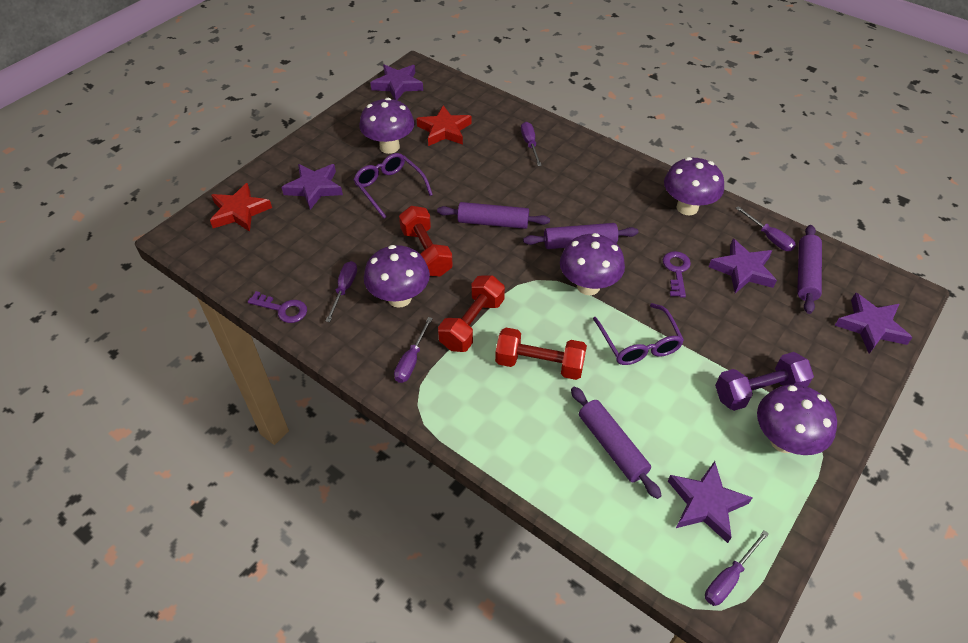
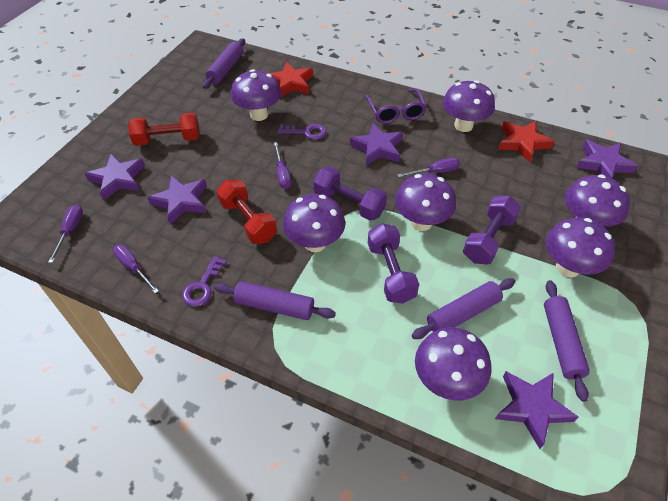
purple dumbbell: [715,352,814,411] = 1 -> [313,167,387,221] [368,223,419,304] [463,196,521,265] = 3
purple glasses: [353,153,433,219] [593,303,684,365] = 2 -> [365,88,427,124] = 1
purple mushroom: [359,98,415,154] [364,245,430,308] [560,233,625,295] [664,157,724,216] [757,384,837,455] = 5 -> [231,69,281,121] [283,194,345,252] [395,174,456,231] [415,327,491,400] [443,80,495,132] [546,217,615,277] [565,174,630,227] = 7
purple screwdriver: [326,261,357,322] [394,317,433,383] [521,122,542,166] [705,530,769,606] [736,206,796,251] = 5 -> [48,205,83,263] [113,244,159,294] [273,142,291,189] [397,158,460,177] = 4
red dumbbell: [399,206,453,277] [438,275,505,352] [495,328,587,380] = 3 -> [128,113,200,146] [216,180,277,244] = 2

